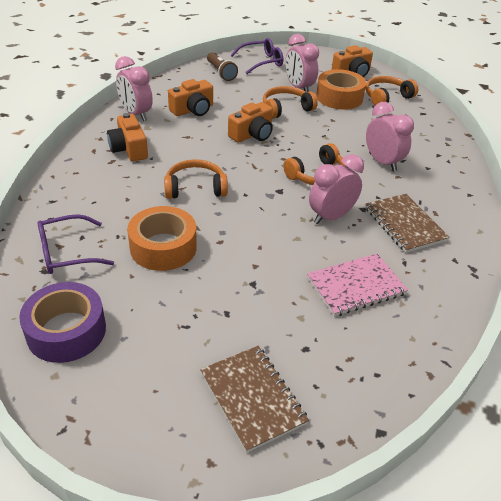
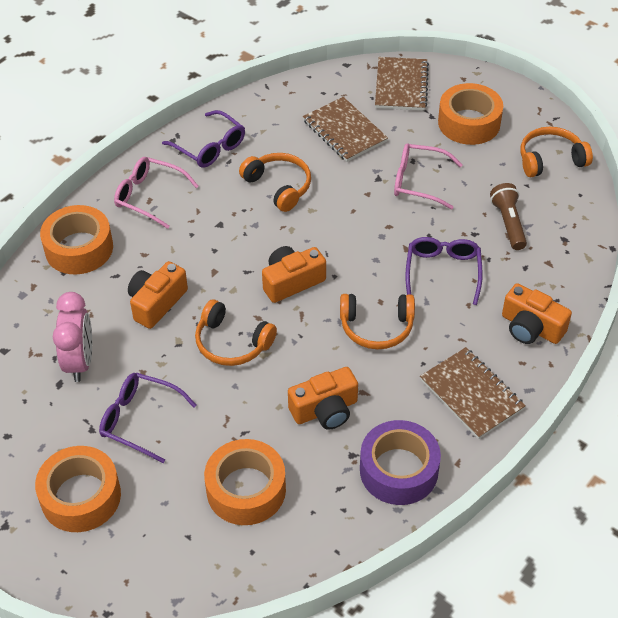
brown notebook: [200,346,309,453] [365,194,450,253] = 2 -> [303,97,388,162] [375,57,429,111] [420,347,526,439] = 3
orange tape: [127,206,197,271] [316,69,366,110] = 2 -> [35,446,121,532] [40,205,113,274] [204,439,286,525] [438,83,503,145] = 4
pink clock: [115,56,153,121] [285,34,319,92] [309,154,364,224] [366,102,414,171] = 4 -> [53,292,92,382] = 1
pink glasses: none = 0 -> [114,157,198,229] [394,143,462,210] = 2
pink notebook: [307,254,408,317] = 1 -> none = 0
purple glasses: [38,214,114,274] [231,38,283,74] = 2 -> [99,373,197,463] [162,110,245,168] [405,237,483,305] = 3

